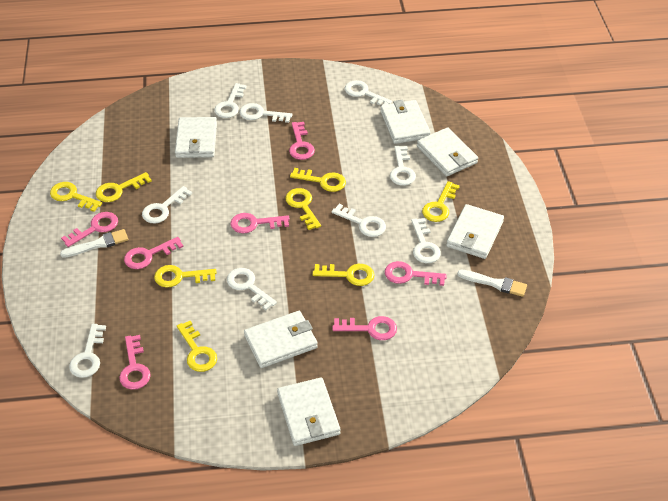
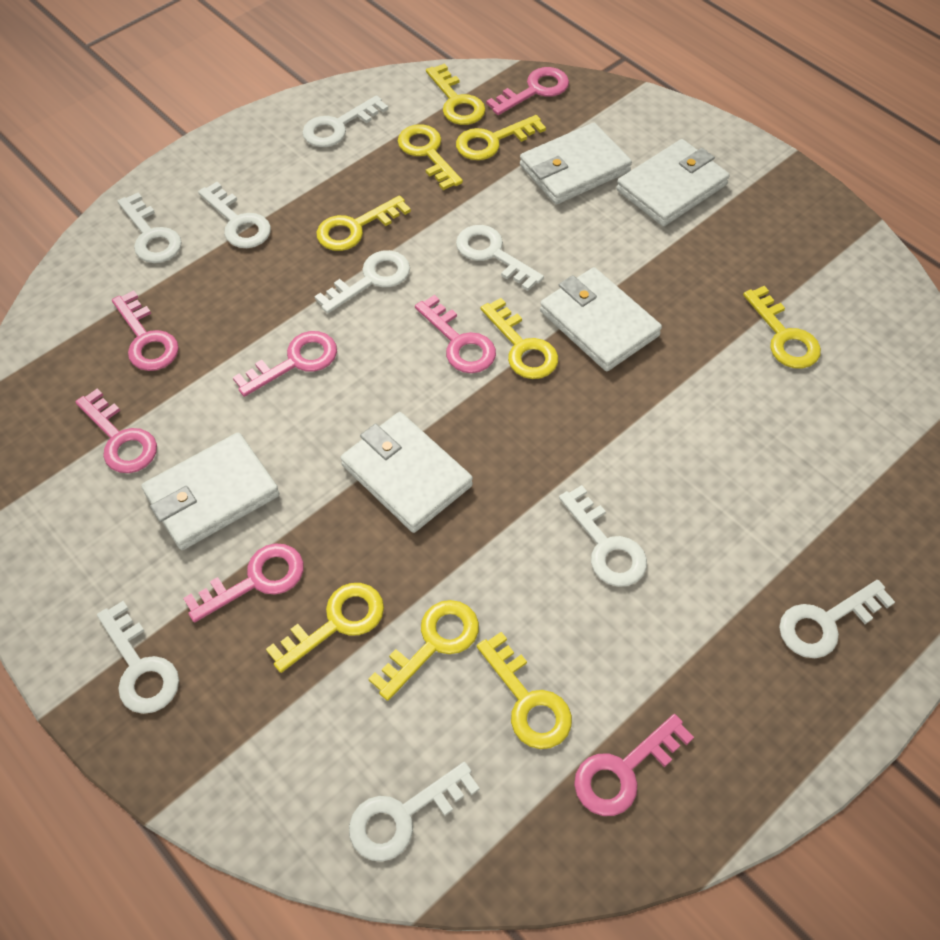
white brush: [60,229,128,258] [457,270,527,297] = 2 -> none = 0
white wallet: [175,117,217,158] [244,311,318,368] [277,378,340,446] [380,100,431,144] [417,127,478,176] [446,204,504,259] = 6 -> [141,433,280,550] [341,412,473,533] [520,123,632,205] [540,267,662,371] [616,139,730,226] = 5
yellow key: [50,182,102,212] [96,172,152,202] [154,265,217,287] [177,321,217,372] [285,188,321,230] [290,168,346,192] [313,264,374,286] [422,181,460,222] = 8 -> [266,583,384,673] [316,195,411,251] [369,600,479,701] [398,124,463,190] [426,63,486,125] [456,115,546,160] [477,632,572,749] [481,298,558,379] [743,286,821,369] = 9

